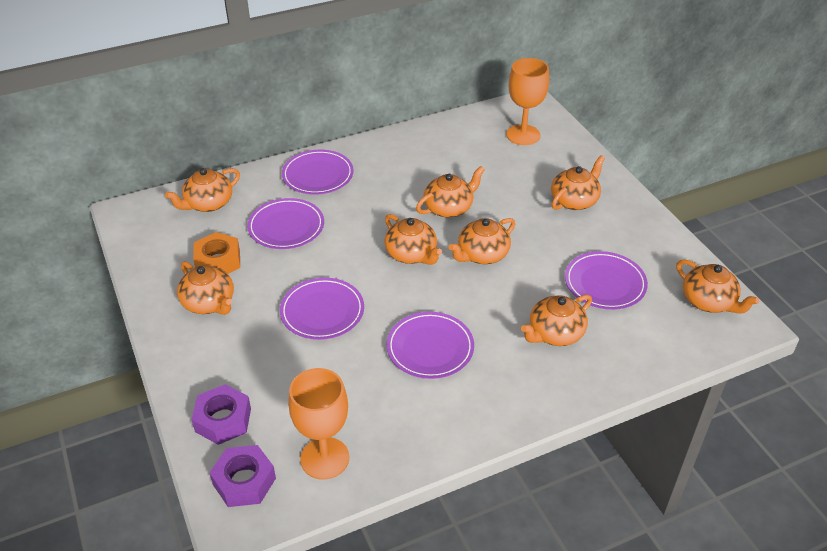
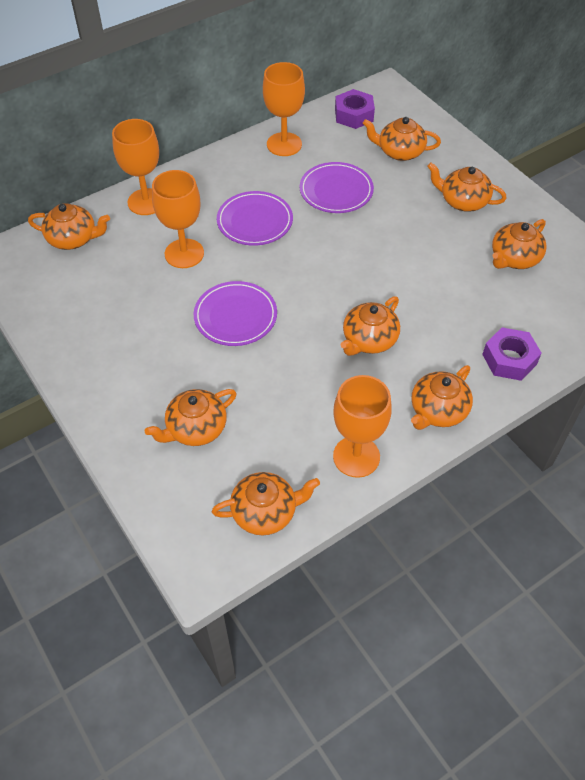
orange goblet: [288,368,349,480] [506,58,549,145] = 2 -> [112,119,159,215] [152,170,204,268] [263,62,305,156] [333,375,392,478] = 4
orange nut: [193,232,240,274] = 1 -> none = 0
purple plate: [247,198,324,249] [280,278,364,340] [282,150,354,195] [387,312,474,379] [565,251,648,310] = 5 -> [194,281,277,346] [217,191,293,246] [300,162,374,213] = 3

